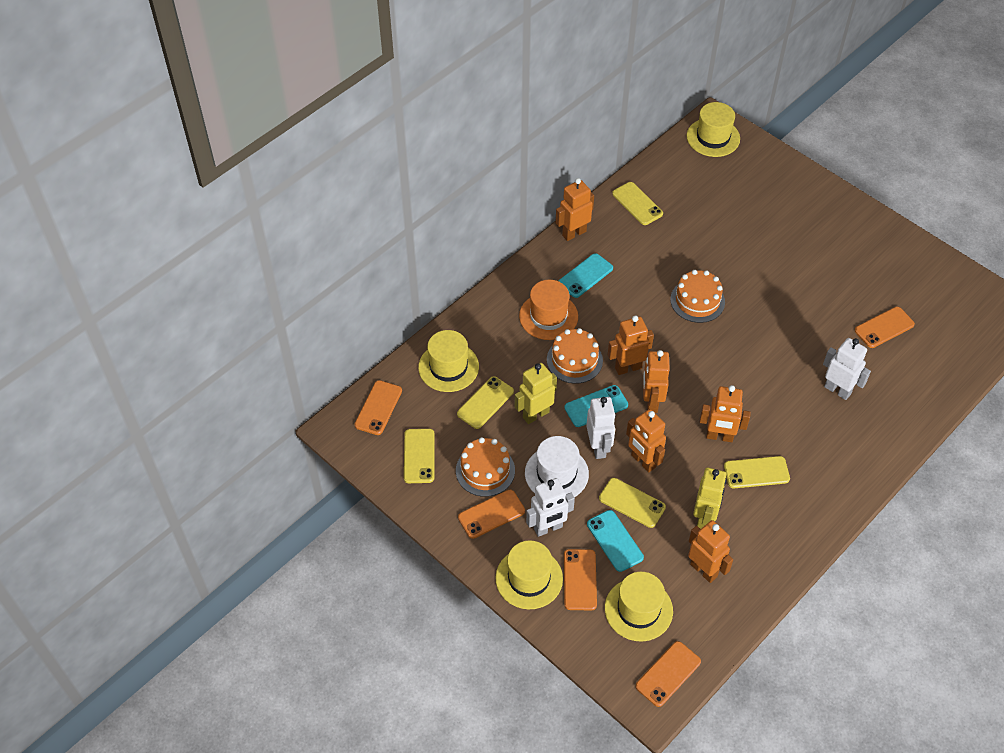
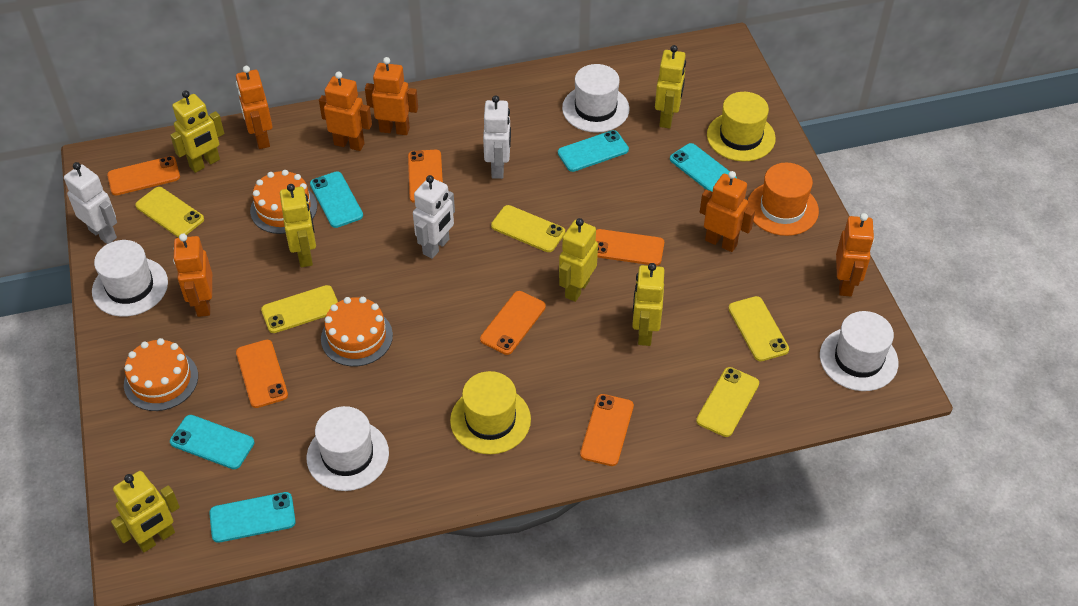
orange phone: [354,380,402,435] [458,490,525,539] [564,549,597,610] [635,641,701,707] [855,307,915,348] = 5 -> [107,156,180,195] [236,340,288,408] [408,150,443,203] [480,291,546,355] [580,394,634,466] [596,229,664,266] = 6
turquoise phone: [559,253,613,298] [565,385,628,427] [587,510,644,572] = 3 -> [170,415,254,469] [209,492,296,543] [310,171,363,228] [558,130,629,172] [670,143,737,192] = 5
white hat: [525,436,589,497] = 1 -> [92,240,168,317] [307,406,389,491] [562,64,630,133] [820,311,898,391] = 4
yellow hat: [418,330,479,392] [495,540,563,609] [605,572,673,642] [687,102,740,157] = 4 -> [450,371,531,454] [707,92,776,161] = 2
yellow robot: [515,363,557,424] [693,468,727,529] = 2 -> [111,471,180,552] [170,91,224,173] [280,184,316,267] [559,218,598,302] [632,263,665,346] [655,45,686,128] = 6

